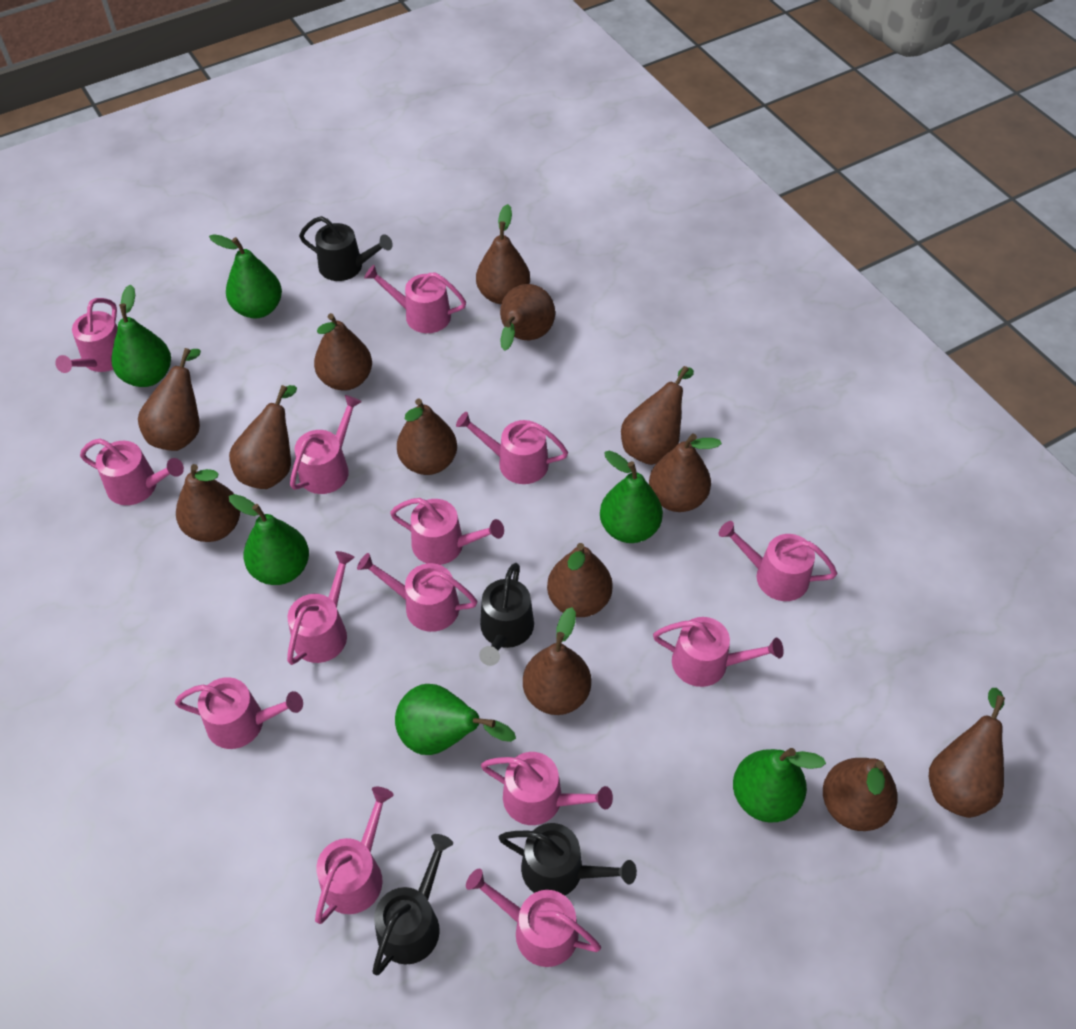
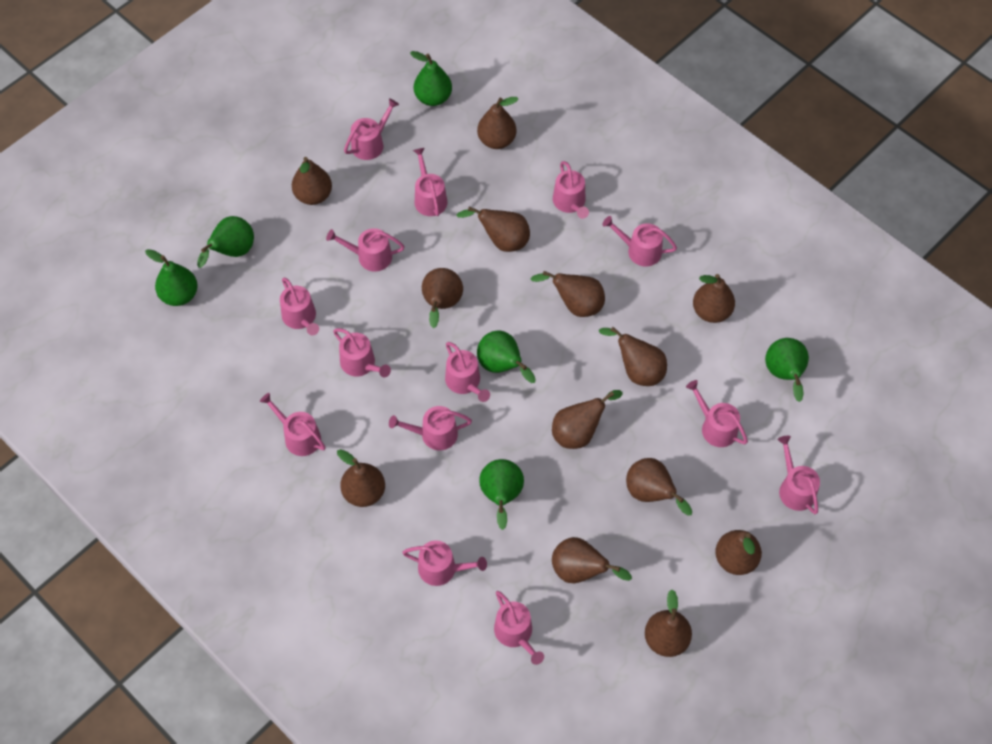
black watering can: [299,216,393,281] [372,834,453,975] [479,563,534,666] [499,823,637,895] = 4 -> none = 0

